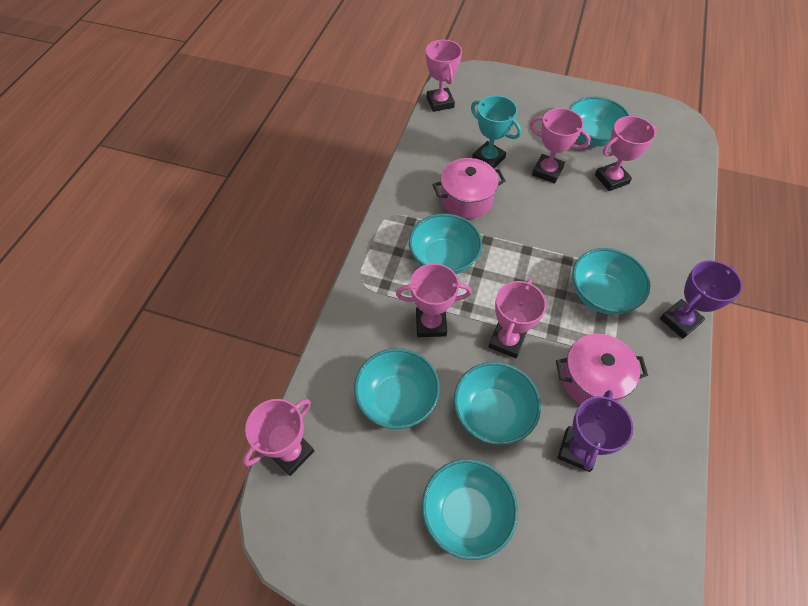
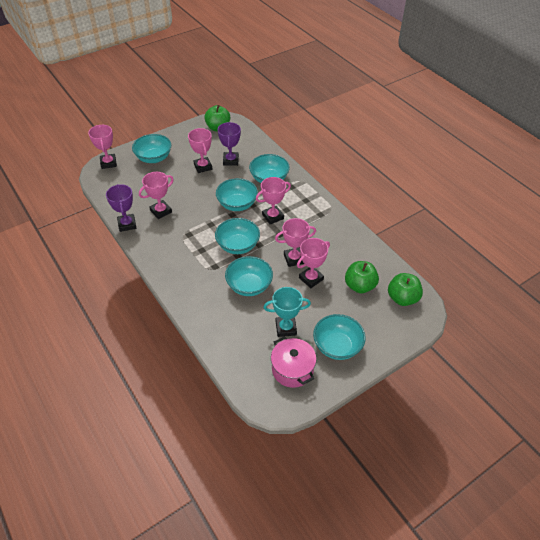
green apple: none = 0 -> [204,105,230,131] [345,261,379,294] [388,273,423,306] = 3
pink pot: [432,158,505,219] [556,334,648,405] = 2 -> [271,336,317,388] = 1

